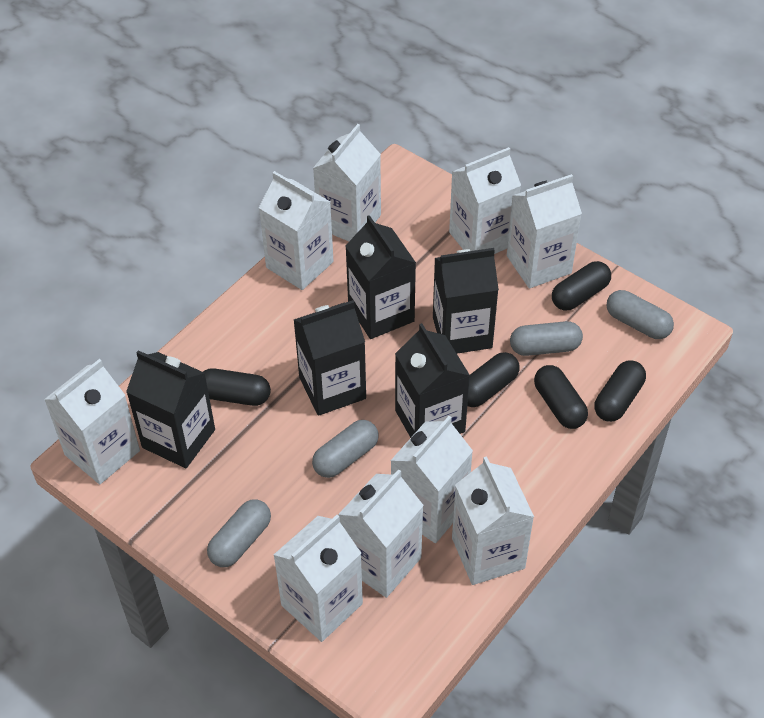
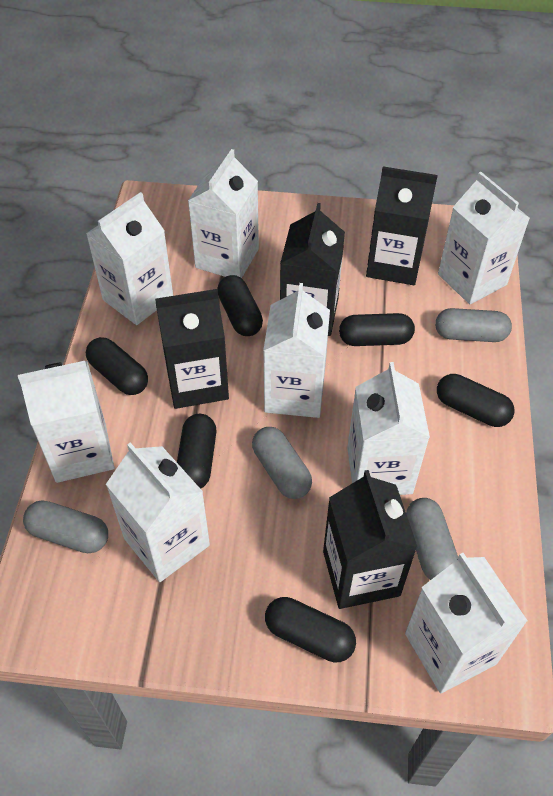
black capsule: [203,368,271,406] [467,352,520,407] [534,365,588,429] [552,261,611,311] [595,360,646,422] = 5 -> [86,337,148,395] [177,414,216,489] [217,275,263,336] [265,597,356,663] [339,313,415,346] [437,374,514,427] = 6
black carton: [126,350,215,468] [294,300,366,416] [346,215,416,339] [395,323,470,438] [433,248,499,354] = 5 -> [155,289,229,409] [280,203,345,336] [323,470,417,609] [366,166,438,285] = 4
white carton: [44,359,140,484] [259,171,334,290] [274,515,363,642] [313,124,381,241] [338,469,424,598] [390,416,473,543] [449,147,521,254] [452,456,534,585] [507,174,582,288] = 9 -> [18,361,114,483] [86,192,173,325] [106,442,210,582] [188,149,259,278] [263,283,330,418] [347,362,430,495] [405,553,527,693] [438,172,530,304] = 8

